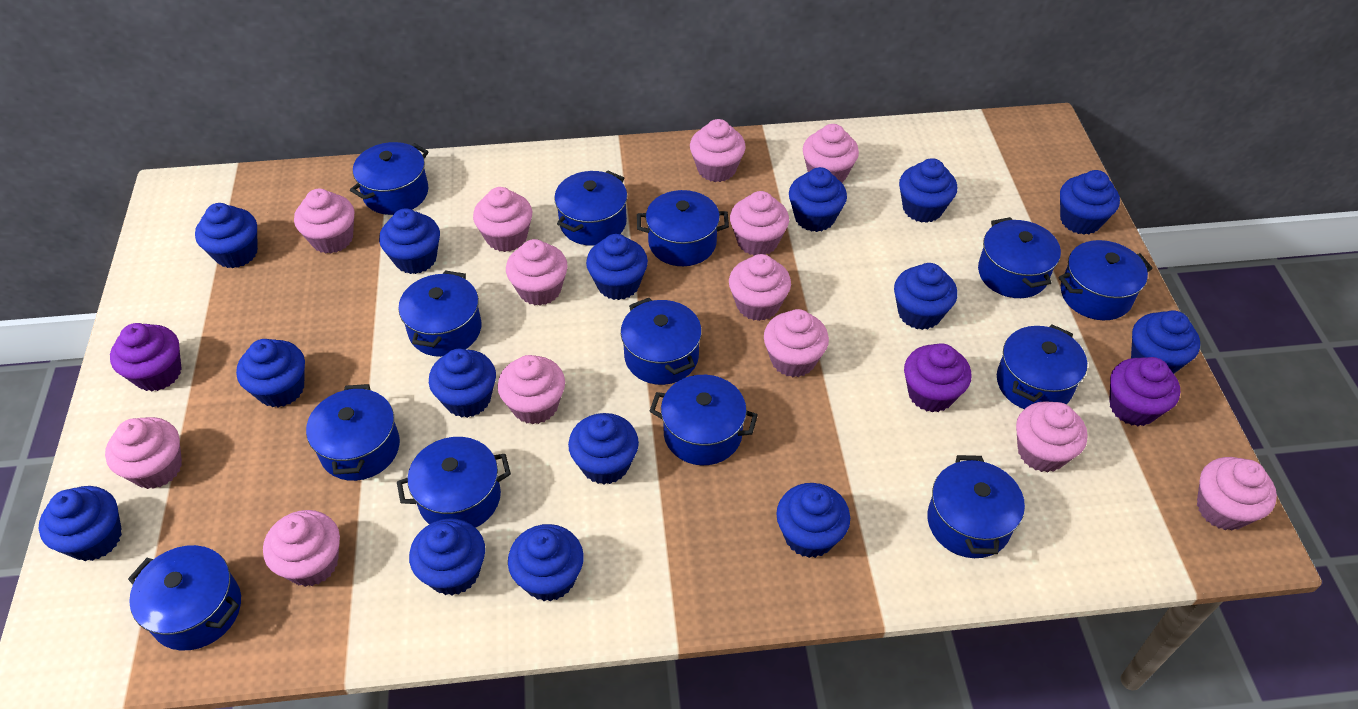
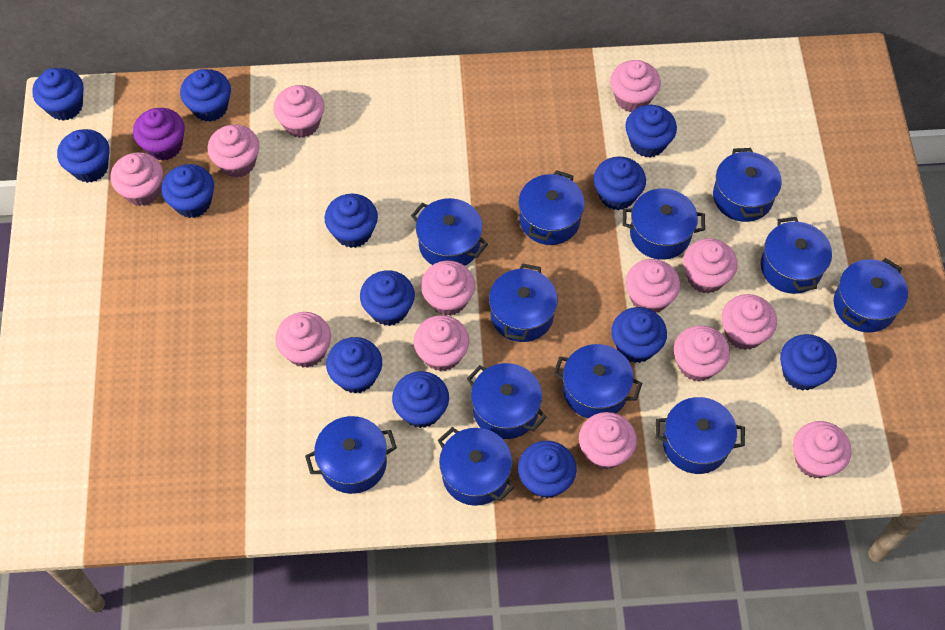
blue cupcake: [39,486,122,561] [195,203,258,268] [236,339,305,408] [379,208,440,274] [409,518,485,595] [429,349,496,418] [508,524,584,602] [568,413,639,484] [586,234,648,300] [776,483,850,558] [789,167,847,232] [894,263,957,330] [899,158,957,223] [1060,170,1120,235] [1131,310,1200,374] = 15 -> [32,68,84,121] [57,129,109,183] [161,164,214,218] [180,69,231,122] [324,194,378,248] [326,337,382,394] [360,270,415,326] [392,371,449,428] [518,441,576,498] [594,156,646,210] [611,307,667,363] [625,105,677,157] [780,334,837,391] = 13
blue pot: [128,545,241,650] [306,384,400,481] [350,142,429,215] [397,437,511,528] [398,271,481,357] [554,170,627,246] [621,298,702,385] [637,190,729,266] [649,375,758,465] [927,455,1025,558] [978,217,1061,298] [997,324,1087,409] [1059,240,1153,320] = 13 -> [305,416,397,494] [411,198,488,266] [438,427,515,506] [467,363,547,439] [489,263,558,342] [518,170,585,245] [553,344,642,418] [623,188,705,260] [655,397,745,474] [713,148,782,222] [760,217,832,294] [834,258,908,332] = 12
purple cupcake: [110,323,182,392] [904,343,971,413] [1109,357,1180,426] = 3 -> [133,108,185,161] = 1

